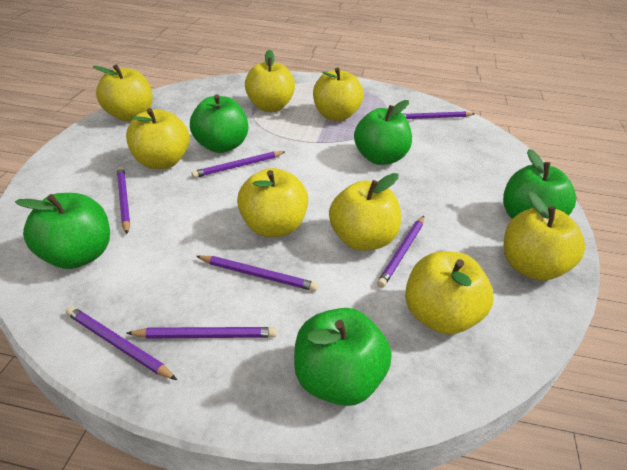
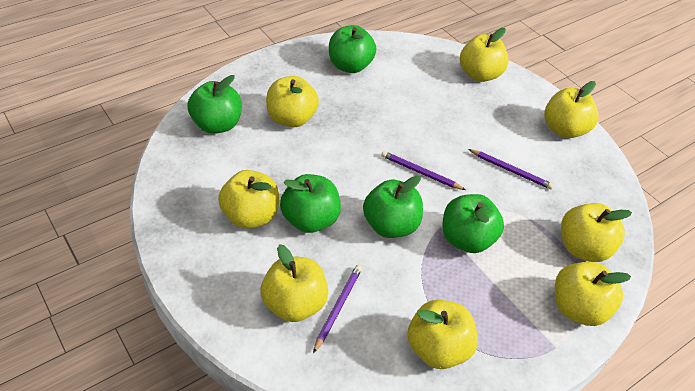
purple pencil: [66,306,177,380] [117,167,130,234] [126,327,277,338] [191,151,285,178] [196,255,318,291] [377,216,424,288] [403,111,475,119] = 7 -> [313,265,362,353] [381,151,466,190] [468,149,554,190] = 3

